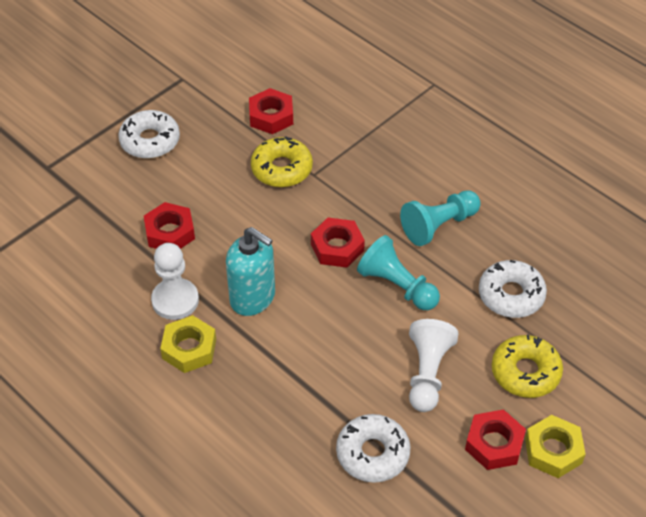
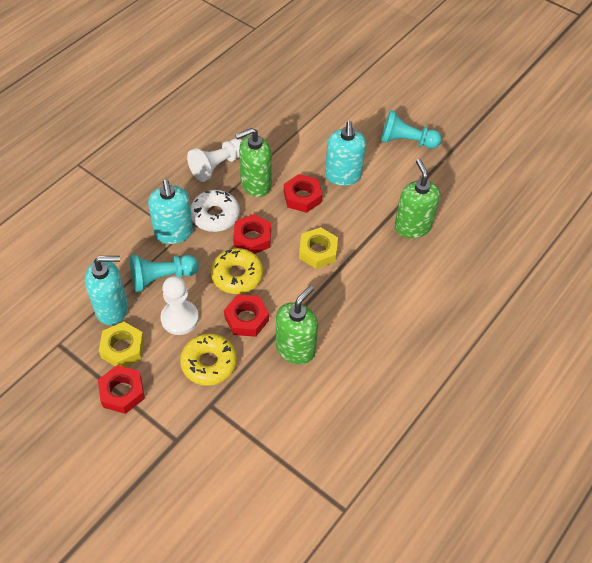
green soap dispenser: none = 0 -> [235,128,272,197] [276,285,318,364] [394,159,440,238] = 3
turquoise soap dispenser: [226,227,275,316] = 1 -> [85,256,128,325] [148,179,193,244] [325,121,366,186] = 3
white donut: [118,110,180,159] [336,414,411,483] [479,260,547,318] = 3 -> [190,190,240,232] = 1

